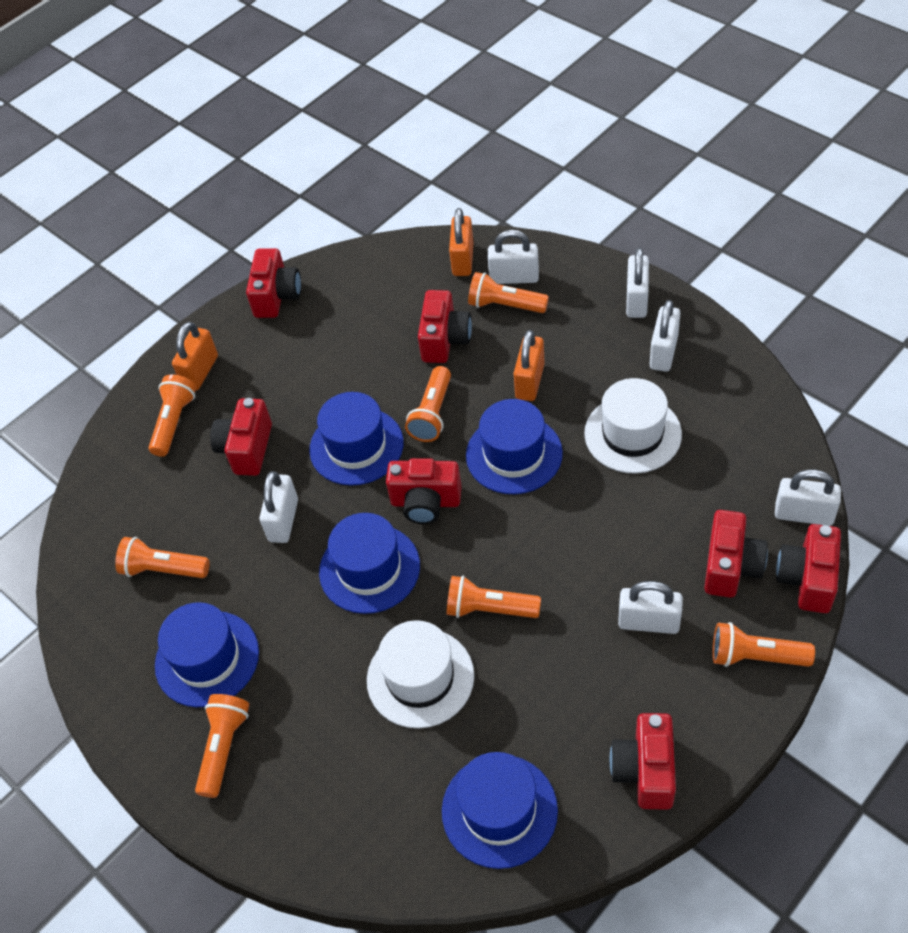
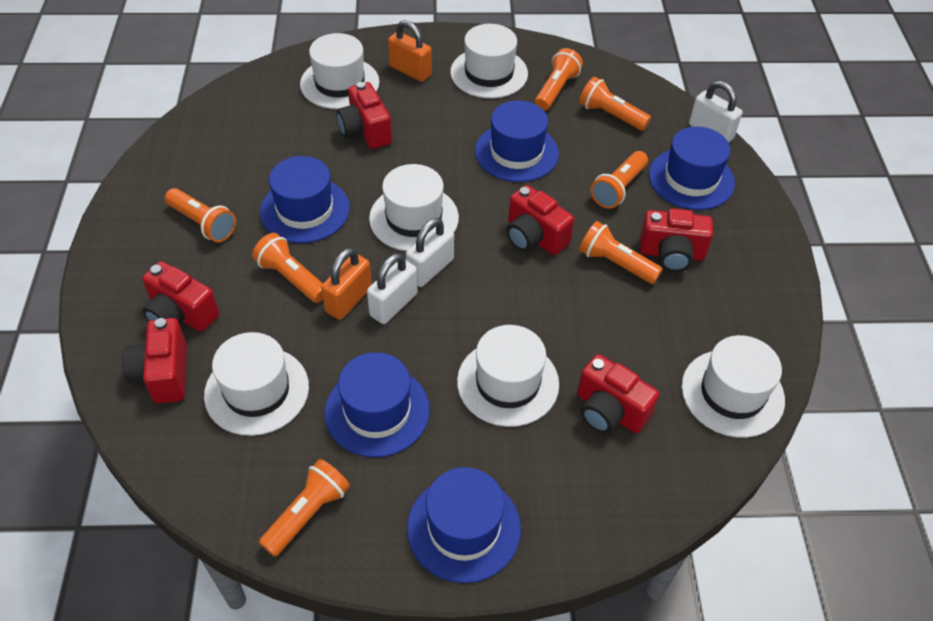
orange padlock: [172,322,218,390] [449,208,474,276] [514,330,545,401] = 3 -> [321,248,372,320] [388,20,432,82] = 2
red camera: [210,398,272,476] [246,248,301,318] [386,458,462,524] [418,290,472,363] [610,713,676,810] [704,510,768,598] [776,524,841,613] = 7 -> [122,318,187,404] [142,261,219,332] [336,82,392,149] [506,185,574,255] [577,354,659,434] [640,208,713,272] = 6
white hat: [367,620,474,728] [584,378,682,474] = 2 -> [204,332,309,436] [300,33,379,109] [369,164,459,251] [450,24,528,99] [457,325,559,427] [681,335,785,438] = 6
white padlock: [260,471,298,543] [488,230,539,284] [618,581,683,634] [626,248,649,318] [650,300,680,372] [775,469,841,526] = 6 -> [367,253,418,324] [406,218,454,287] [689,81,743,143] = 3

